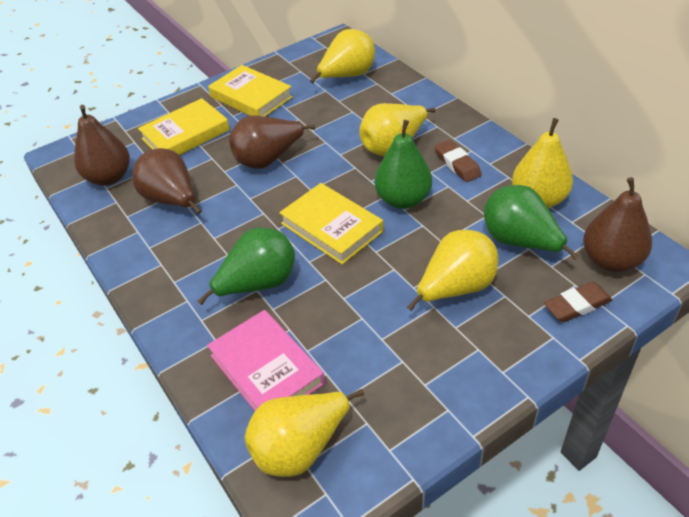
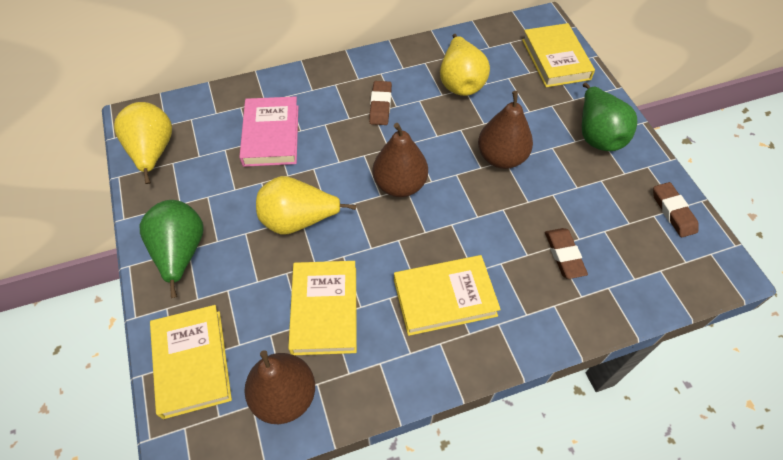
brown eraser: [435,140,482,182] [544,281,612,322] = 2 -> [369,81,392,125] [545,228,588,279] [653,182,698,237] = 3
brown pear: [74,105,130,186] [132,148,202,214] [229,116,316,169] [583,177,652,272] = 4 -> [244,350,315,424] [373,123,428,197] [478,91,533,169] = 3
green pear: [197,228,295,305] [375,120,432,209] [484,185,579,260] = 3 -> [140,200,203,298] [582,82,637,151] = 2
yellow book: [138,98,230,155] [208,65,293,117] [279,183,384,265] = 3 -> [150,305,232,419] [288,261,357,355] [394,255,501,336] [522,23,595,87] = 4
yellow pear: [245,389,364,477] [310,29,375,83] [359,103,436,156] [407,230,498,311] [512,118,573,208] = 5 -> [114,102,172,184] [256,176,357,235] [440,34,490,96] = 3

